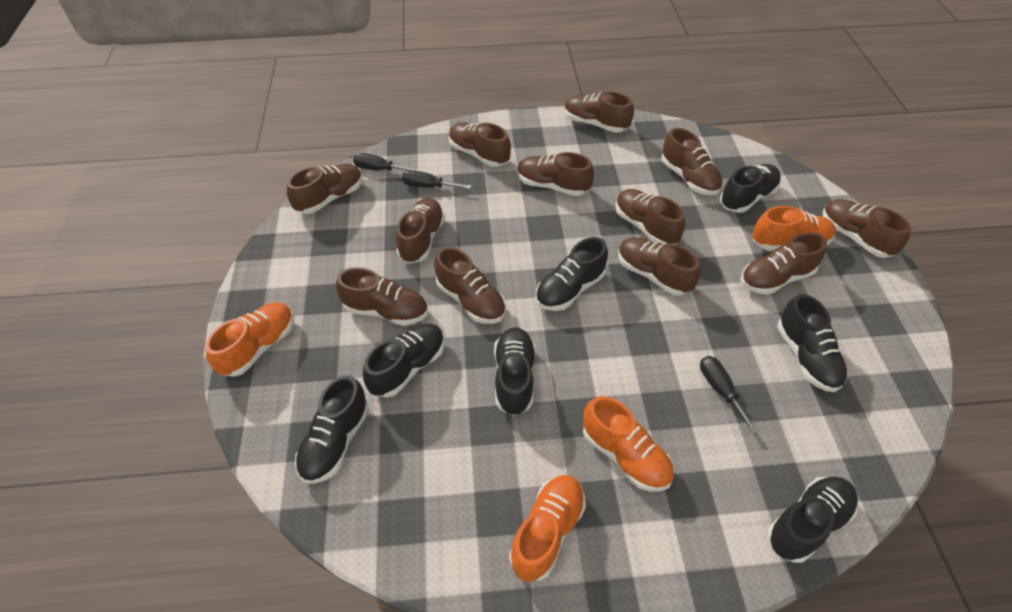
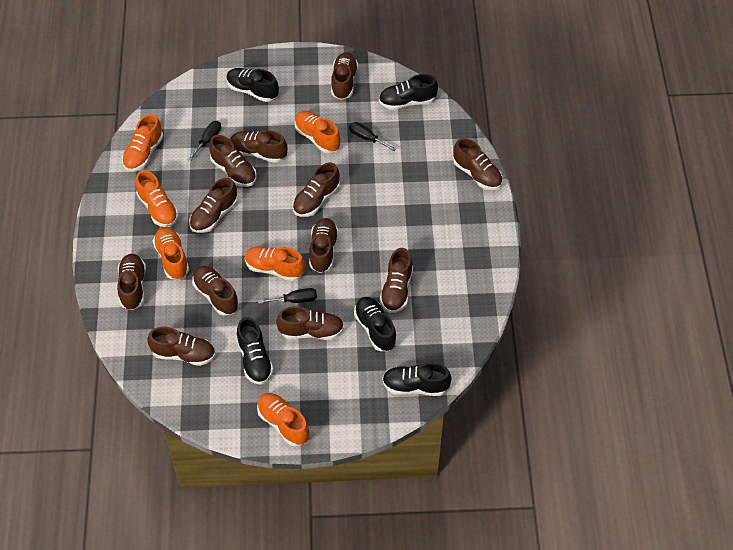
black shoe: [295,375,369,484] [363,324,445,398] [494,327,536,416] [536,237,608,311] [720,164,781,213] [768,477,858,563] [777,294,848,392] = 7 -> [226,68,279,102] [236,317,274,385] [354,297,397,351] [379,74,438,110] [382,363,452,396] = 5
orange shoe: [205,303,294,377] [509,475,586,582] [583,396,674,491] [752,206,836,251] = 4 -> [122,114,163,171] [135,170,179,227] [153,227,189,280] [245,246,305,281] [257,393,310,446] [294,111,340,153] = 6

